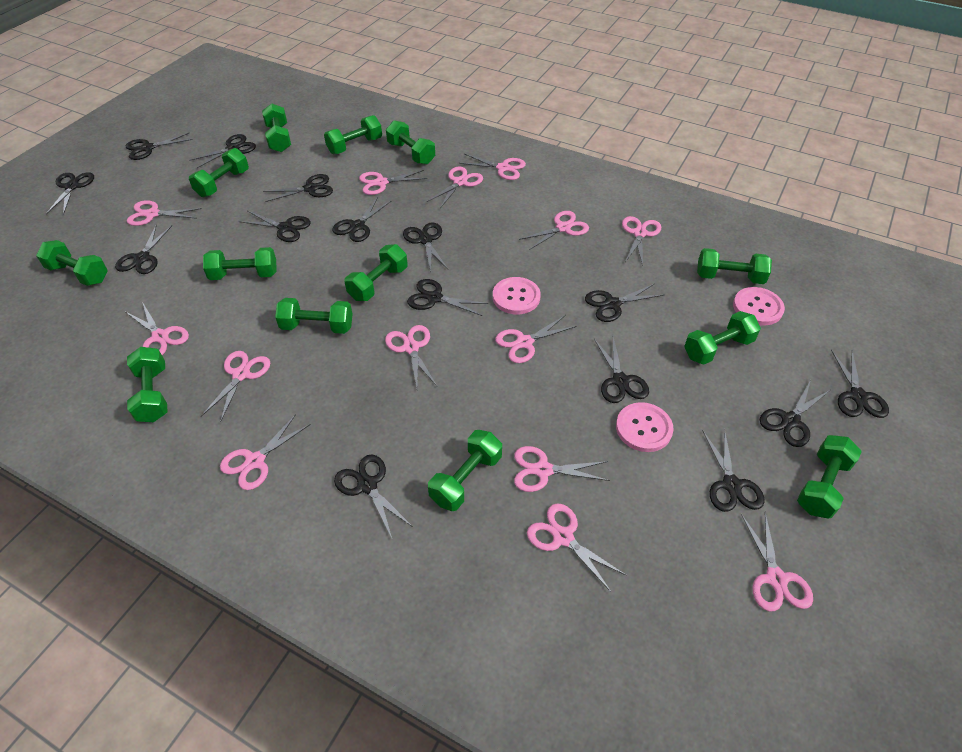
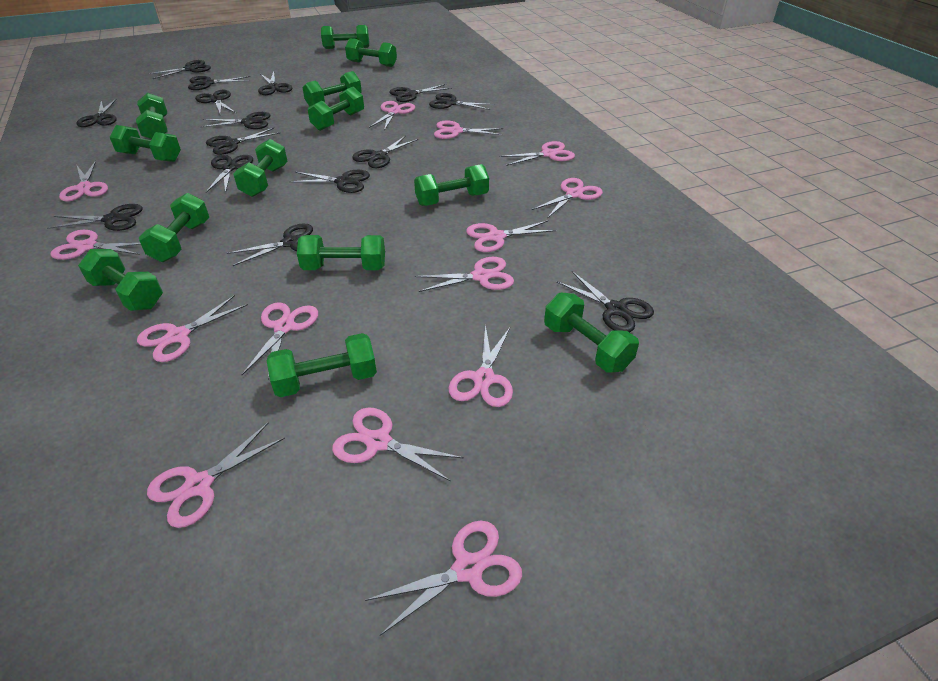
pink button: [493,277,541,314] [616,402,674,452] [733,287,785,325] = 3 -> none = 0

